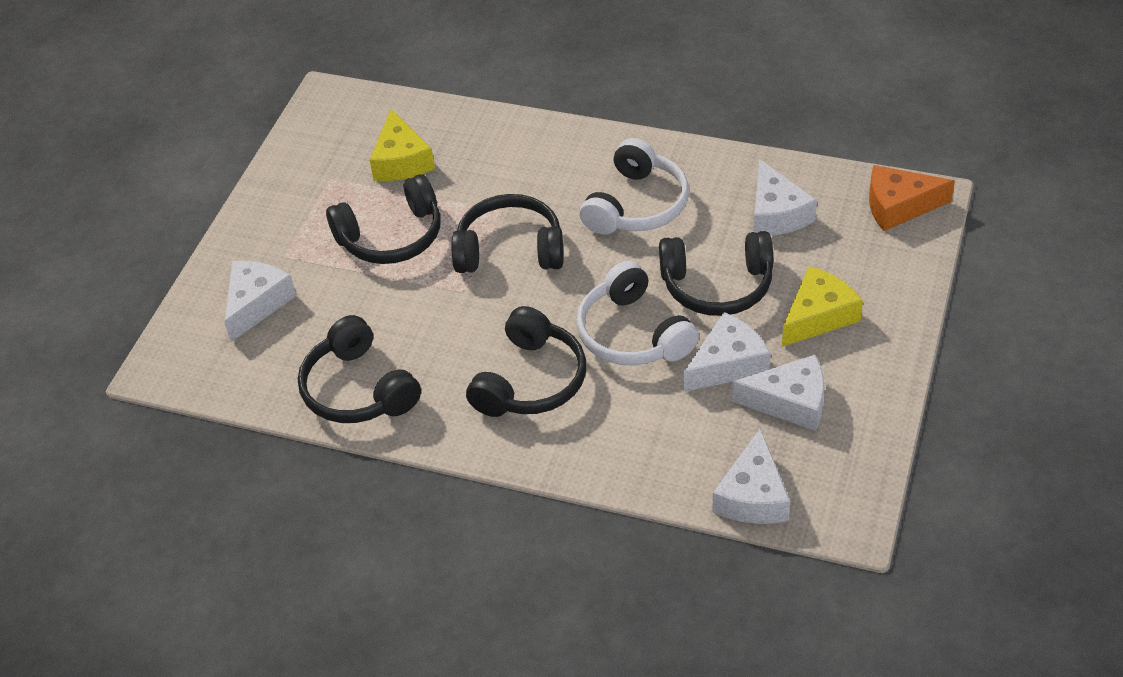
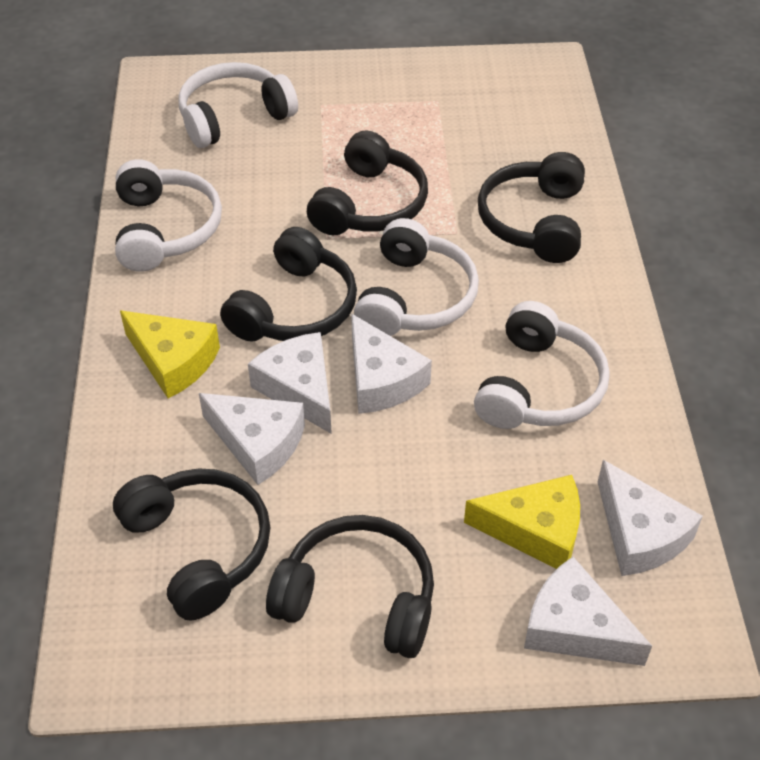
orange cheese: [869,165,955,231] = 1 -> none = 0
white headphones: [576,261,699,366] [580,138,689,235] = 2 -> [115,159,222,272] [178,62,298,148] [354,218,479,336] [474,301,610,429] = 4

